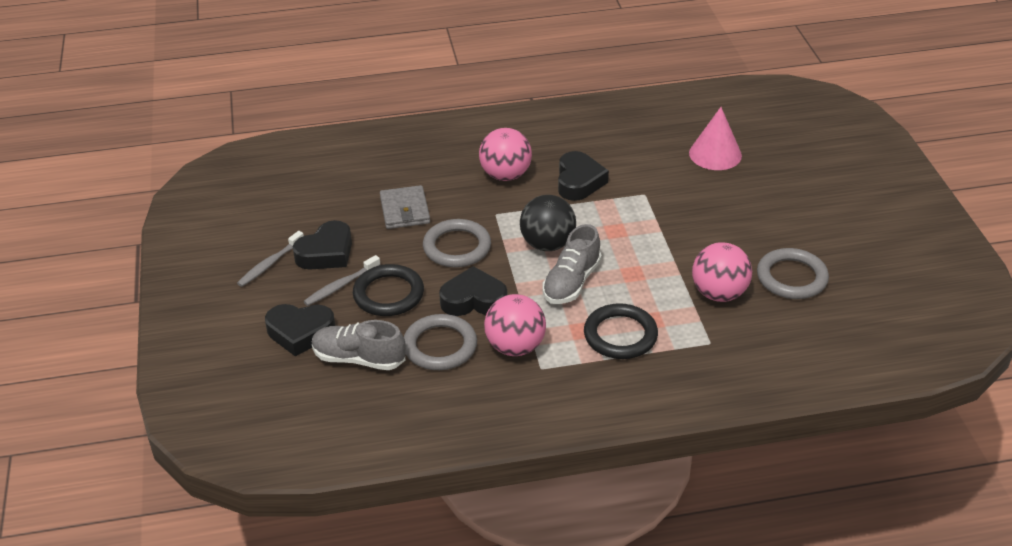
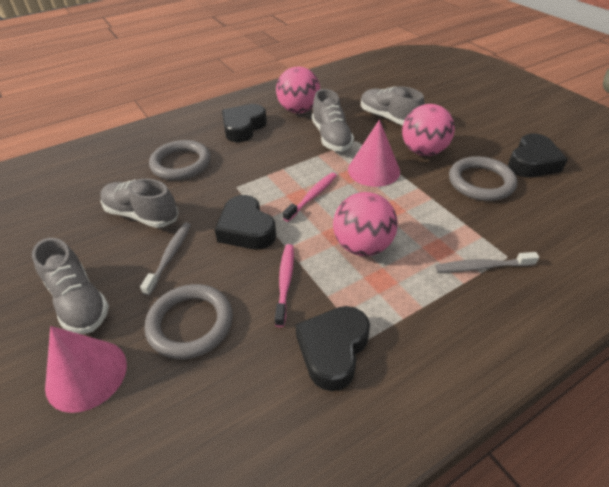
black ball: [520,195,576,251] = 1 -> none = 0
black ring: [353,264,424,316] [584,303,658,359] = 2 -> none = 0
grey shoe: [312,320,406,370] [543,224,602,304] = 2 -> [32,238,109,334] [100,178,178,228] [312,89,354,151] [361,86,425,125] = 4
grey wallet: [380,185,430,229] = 1 -> none = 0
pink cone: [689,107,742,170] = 1 -> [45,326,127,413] [348,120,400,187] = 2
pink toothbrush: none = 0 -> [275,244,294,327] [283,172,337,222] = 2

